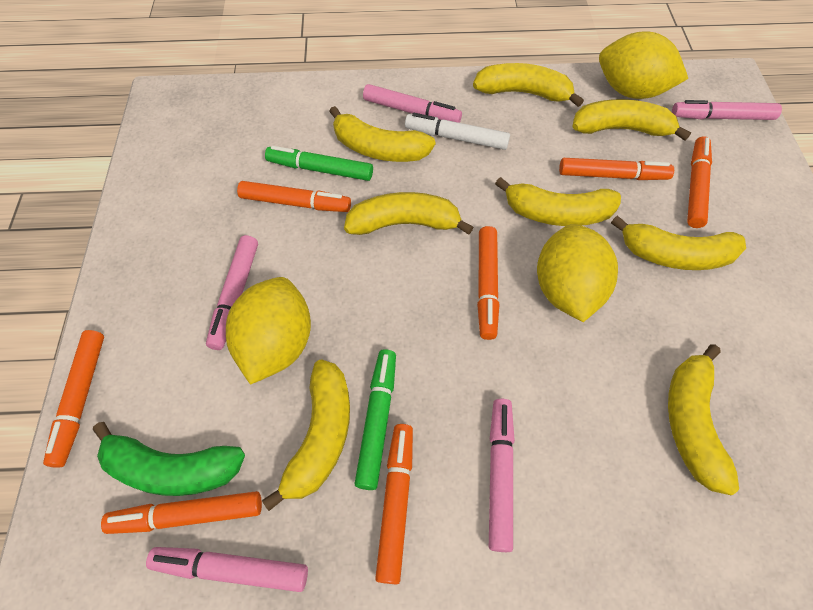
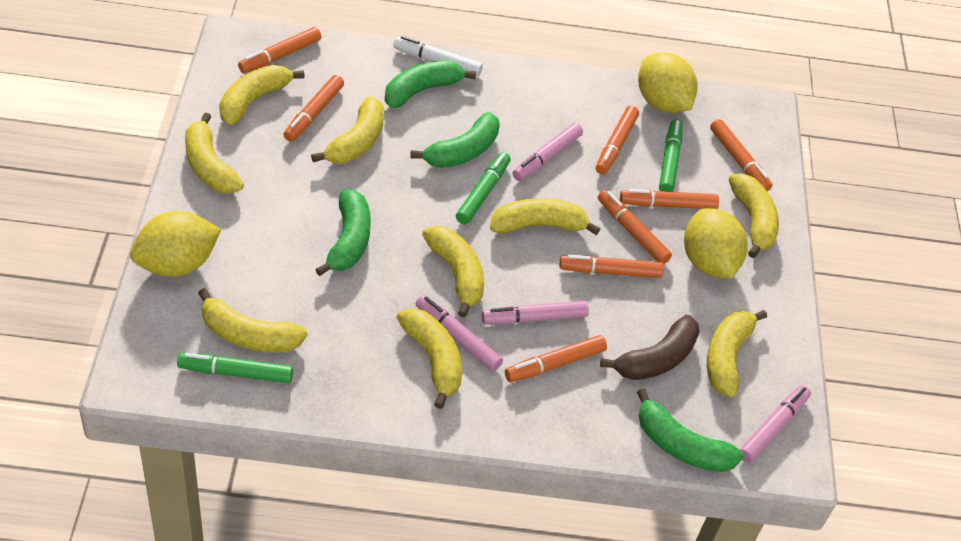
brown banana: none = 0 -> [600,315,700,380] = 1
green banana: [93,422,245,496] = 1 -> [315,189,371,276] [385,60,476,108] [410,112,500,168] [637,389,744,472] = 4
green marker: [265,146,373,181] [355,349,396,490] = 2 -> [177,353,293,383] [456,152,511,224] [659,119,683,192] = 3
orange marker: [43,330,104,468] [101,491,262,534] [237,181,351,212] [375,424,413,584] [477,226,499,340] [559,158,674,180] [687,136,712,228] = 7 -> [238,27,321,73] [283,75,344,142] [505,335,607,382] [559,255,664,278] [596,106,639,174] [598,190,672,264] [620,189,719,209] [710,119,772,191] = 8
pink marker: [146,547,308,592] [206,235,258,350] [363,84,462,123] [489,399,515,552] [672,100,782,120] = 5 -> [416,295,503,371] [482,300,589,324] [513,123,583,181] [739,385,811,463] = 4
yellow banana: [262,360,350,511] [329,106,436,162] [344,192,474,235] [473,63,584,107] [495,177,621,226] [572,99,691,141] [611,216,746,270] [668,344,739,495] = 8 -> [185,113,244,194] [198,288,308,353] [219,65,305,125] [311,97,384,164] [397,308,462,409] [422,226,484,318] [490,198,600,235] [707,310,767,397] [729,173,779,258] = 9

